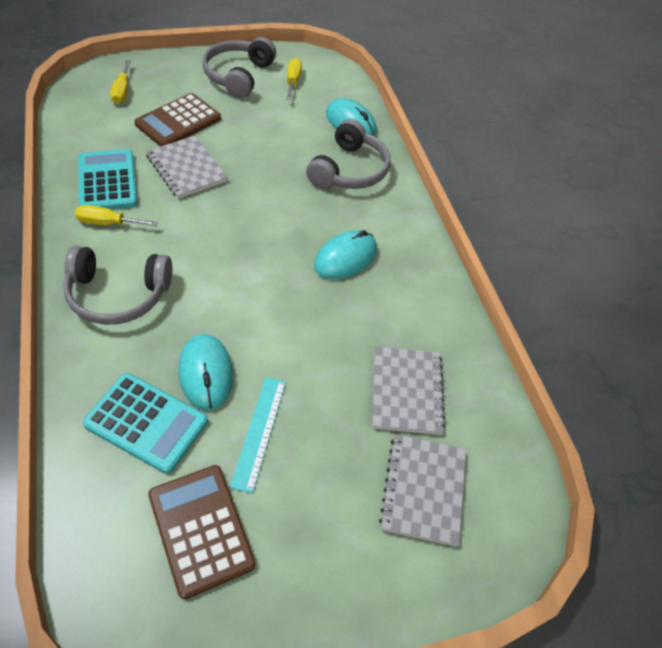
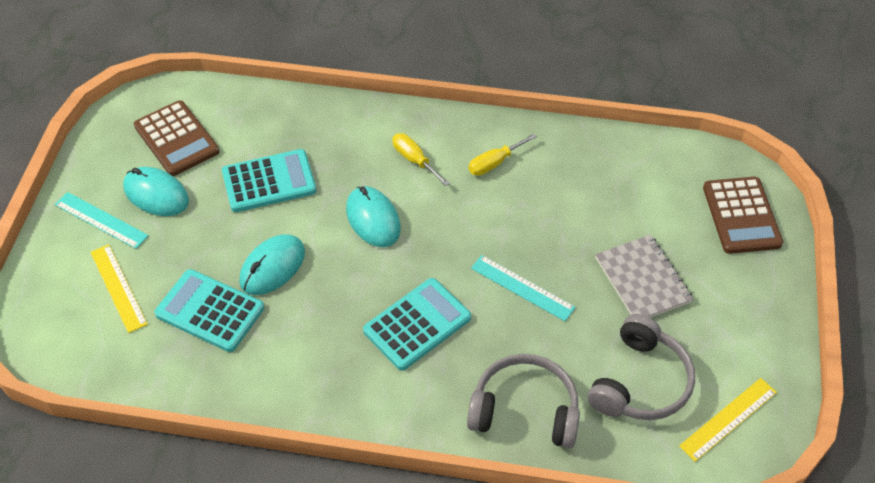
grey headphones: [63,246,172,325] [202,37,276,98] [306,119,390,189] = 3 -> [467,354,580,448] [588,314,695,420] = 2
grey notebook: [146,135,228,199] [372,346,445,435] [379,434,466,547] = 3 -> [595,235,694,318] = 1
turquoise calculator: [78,149,137,209] [82,373,208,474] = 2 -> [155,269,264,352] [222,149,317,212] [363,278,471,370] = 3
turquoise ruler: [230,377,286,493] = 1 -> [55,192,149,249] [471,255,576,321] = 2
yellow ruler: none = 0 -> [90,244,148,333] [679,378,777,462] = 2
yellow screwdriver: [75,205,158,226] [110,60,131,104] [286,58,302,100] = 3 -> [392,133,450,186] [469,133,537,176] = 2

